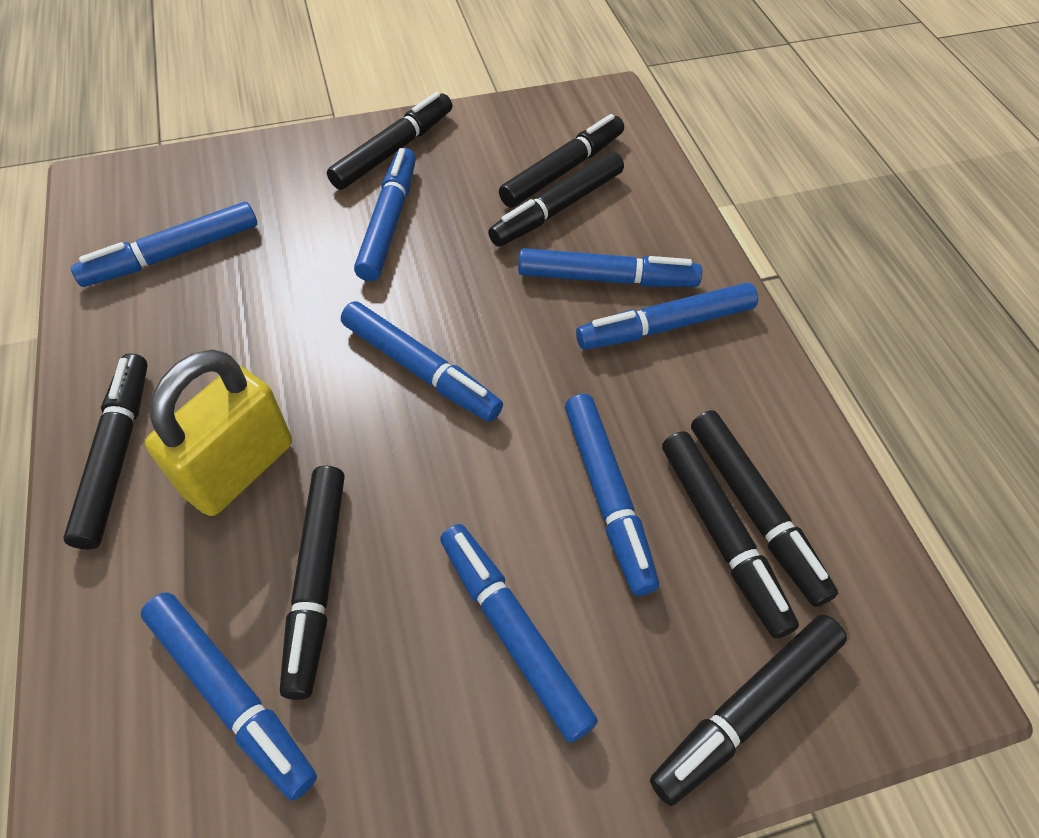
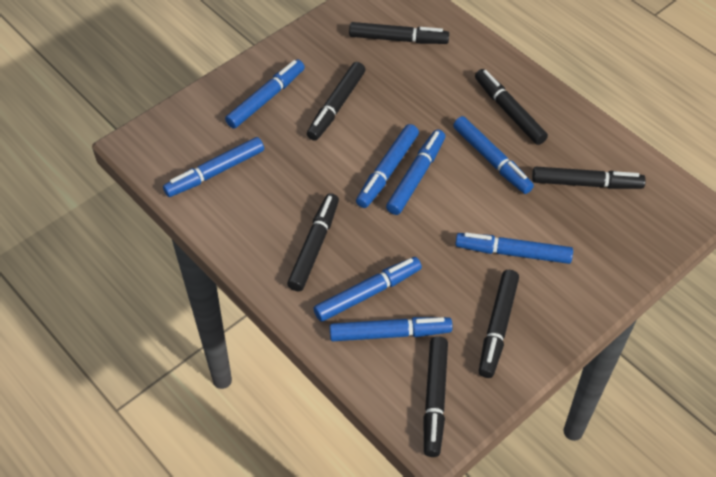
black marker: [63,353,148,550] [280,466,345,700] [327,92,452,190] [488,151,624,247] [499,114,624,208] [650,614,847,806] [662,431,799,639] [691,410,838,607] = 8 -> [287,193,339,292] [307,62,365,141] [349,22,449,44] [423,336,448,457] [475,69,548,145] [479,270,519,378] [532,167,646,189] = 7
yellow padlock: [145,349,292,516] = 1 -> none = 0

